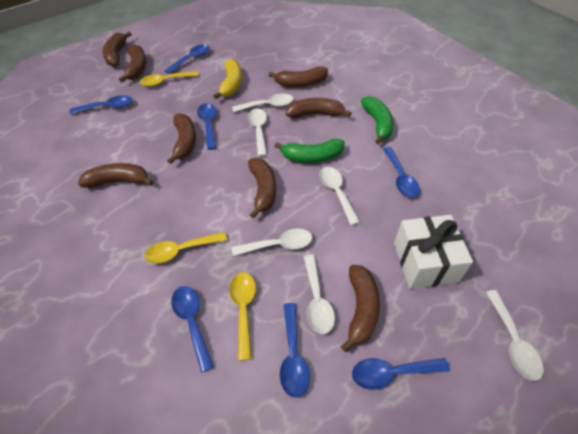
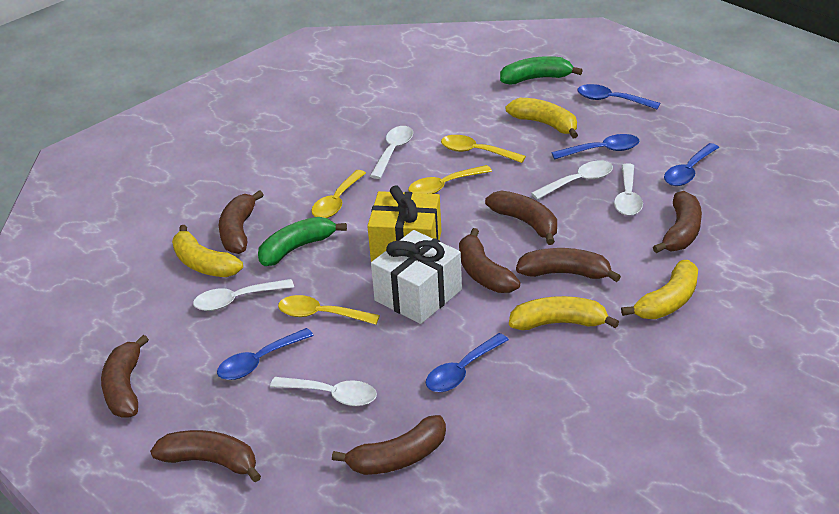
blue spoon: [69,95,132,114] [165,44,210,74] [171,286,214,373] [197,103,216,150] [280,303,310,398] [352,358,450,390] [383,147,420,198] = 7 -> [217,328,314,380] [426,333,509,392] [552,134,640,159] [577,84,660,110] [664,143,719,186] = 5
white spoon: [232,93,293,112] [232,228,312,256] [248,108,267,157] [304,255,335,334] [319,167,360,225] [486,290,544,381] = 6 -> [193,279,294,311] [270,377,377,406] [370,126,413,179] [531,160,613,200] [614,163,643,216] = 5
yellow banana: [213,59,242,99] = 1 -> [172,225,243,277] [506,98,578,138] [509,296,619,330] [621,260,698,319] = 4
yellow gift: none = 0 -> [367,185,442,262] = 1
yellow spoon: [139,71,199,87] [144,232,227,264] [229,272,256,361] = 3 -> [278,295,380,325] [311,170,366,218] [408,165,492,194] [441,135,526,163] = 4

